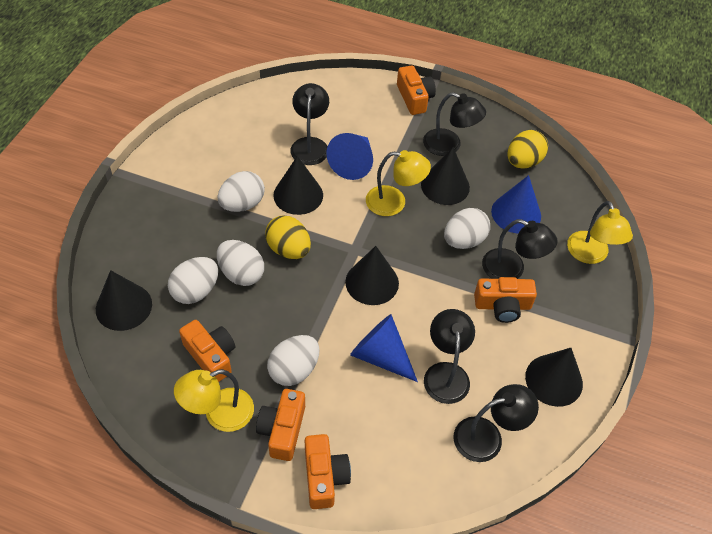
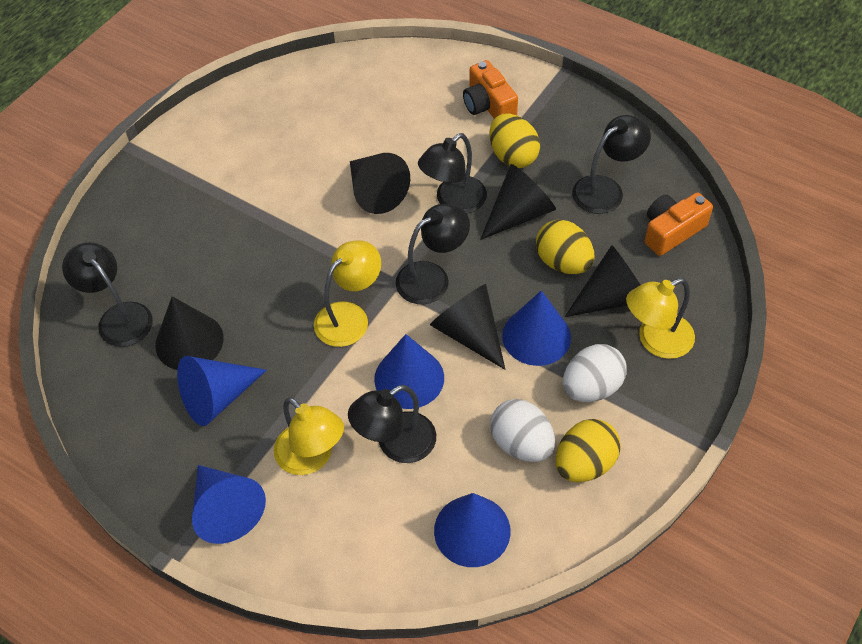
blue cone: [326,133,373,180] [350,314,418,382] [491,175,541,233] = 3 -> [177,356,267,426] [192,465,266,544] [374,334,444,409] [434,493,511,567] [502,290,571,366] = 5
orange camera: [179,320,235,382] [256,389,305,461] [305,434,351,509] [397,66,436,115] [474,277,537,323] = 5 -> [463,60,518,119] [645,192,713,256] = 2
white egg: [168,257,218,304] [217,171,265,212] [217,240,264,286] [267,335,320,386] [444,208,490,249] = 5 -> [490,399,555,462] [563,344,627,402] = 2
yellow egg: [265,215,311,259] [507,130,548,169] = 2 -> [490,114,540,168] [536,220,595,274] [556,419,621,482] = 3

